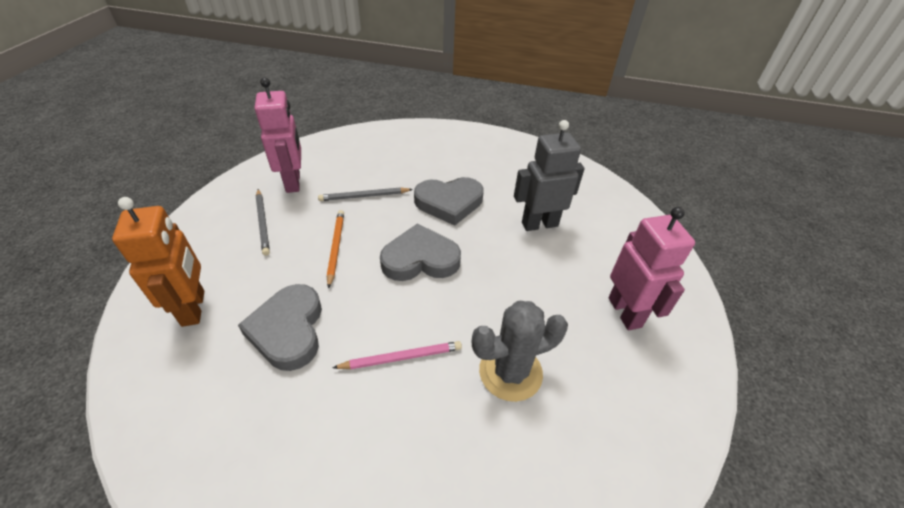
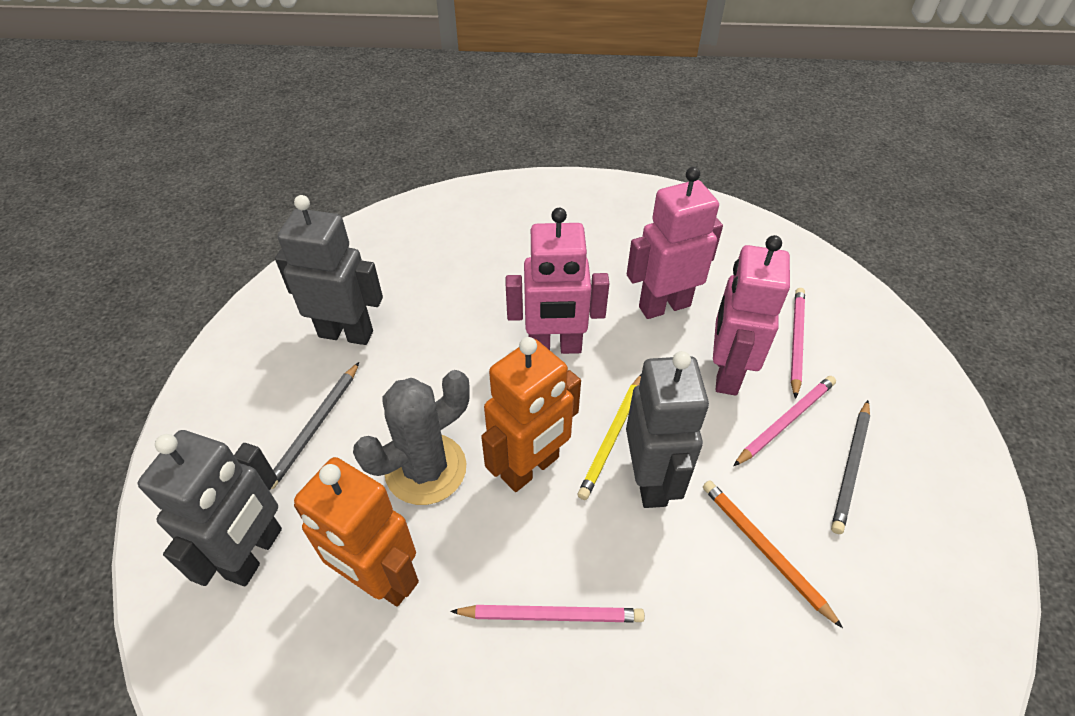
grey heart: [238,284,322,371] [380,223,461,281] [414,177,484,226] = 3 -> none = 0
grey robot: [514,120,585,231] = 1 -> [138,430,282,586] [275,195,383,345] [626,351,709,508] = 3
orange robot: [112,197,204,327] = 1 -> [294,457,419,606] [481,337,581,492] = 2
pink pencil: [333,341,462,369] = 1 -> [450,605,645,622] [734,376,836,466] [791,288,805,399] = 3
pink robot: [255,78,301,193] [608,207,695,330] = 2 -> [506,208,609,354] [627,167,723,319] [713,235,790,396] = 3
yellow pencil: none = 0 -> [577,375,641,500] = 1

